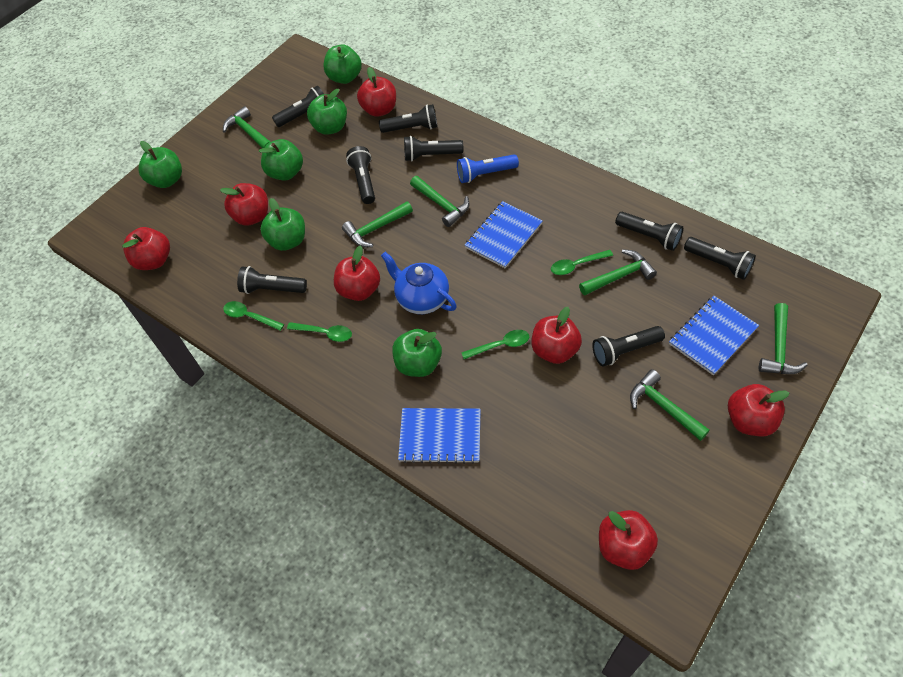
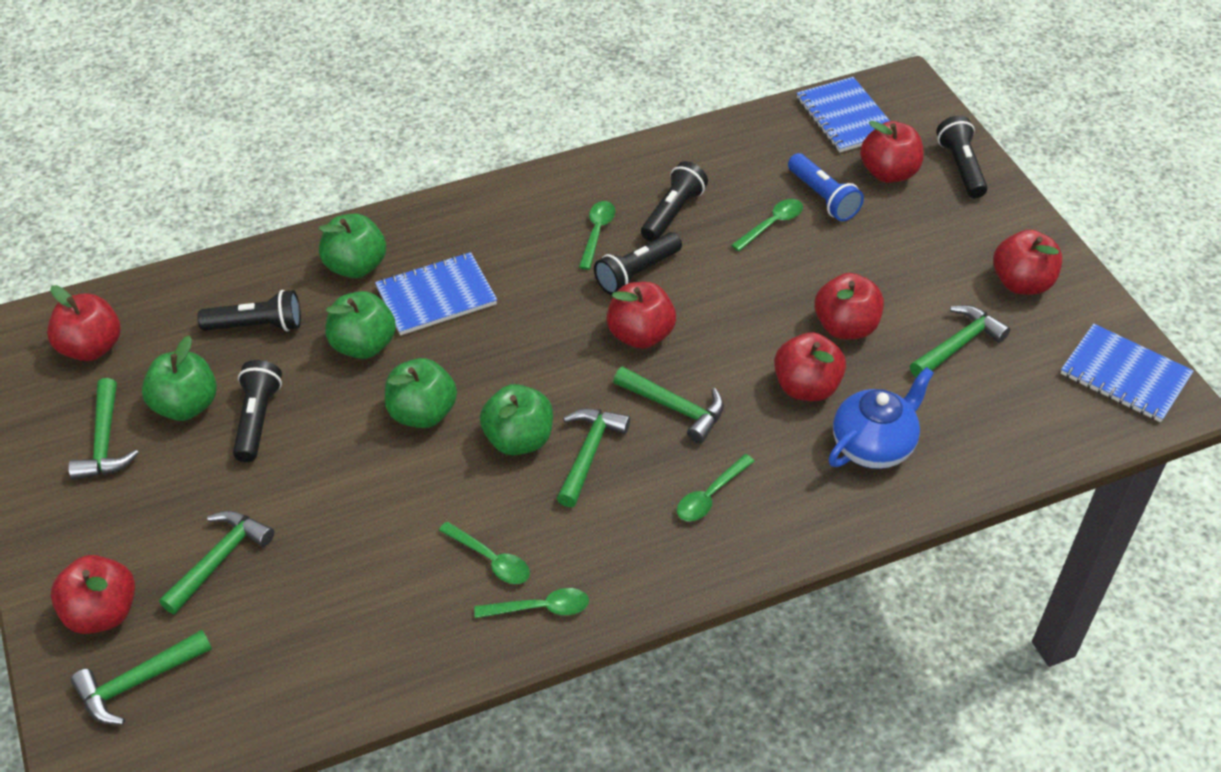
black flashlight: [237,266,307,294] [272,86,324,127] [346,146,375,204] [379,104,438,133] [404,136,463,161] [592,326,665,366] [615,212,683,251] [684,237,756,280] = 8 -> [197,290,301,331] [233,360,282,462] [594,232,682,295] [641,161,708,242] [936,115,988,198] = 5
green apple: [138,141,182,188] [259,139,303,181] [260,198,305,251] [307,89,347,135] [323,45,362,84] [392,329,442,377] = 6 -> [142,336,217,421] [319,214,386,278] [326,291,396,359] [385,358,457,428] [480,384,553,455] = 5
green spoon: [223,301,284,331] [287,322,352,342] [461,330,529,359] [551,250,613,275] = 4 -> [439,522,530,584] [474,588,589,618] [579,201,615,270] [677,454,754,521] [731,199,803,251] = 5

